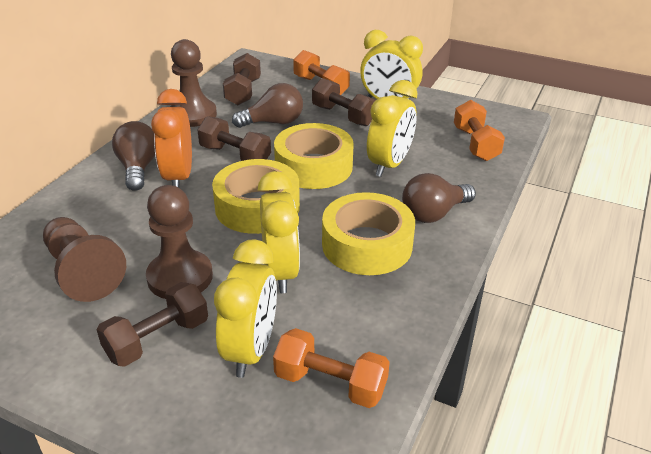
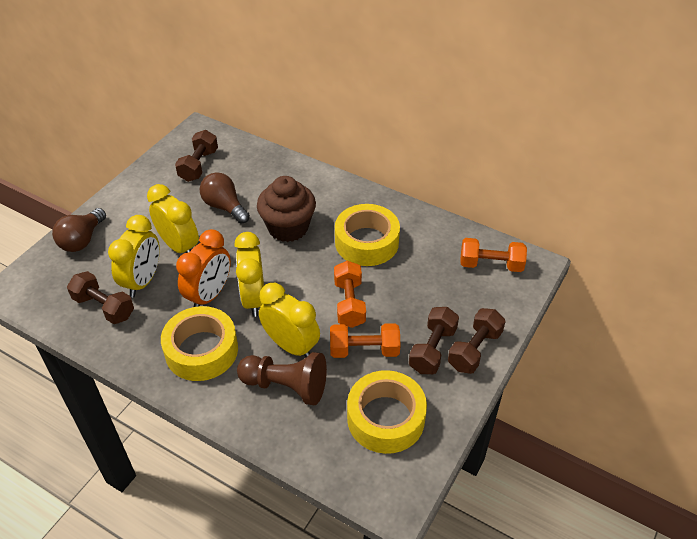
brown cupcake: none = 0 -> [257,176,316,242] = 1
brown light bulb: [112,121,155,191] [232,83,303,128] [402,173,476,223] = 3 -> [52,208,106,252] [200,172,250,224] = 2
brown pawn: [43,217,126,302] [146,185,213,299] [170,39,217,127] = 3 -> [237,352,327,405] = 1

